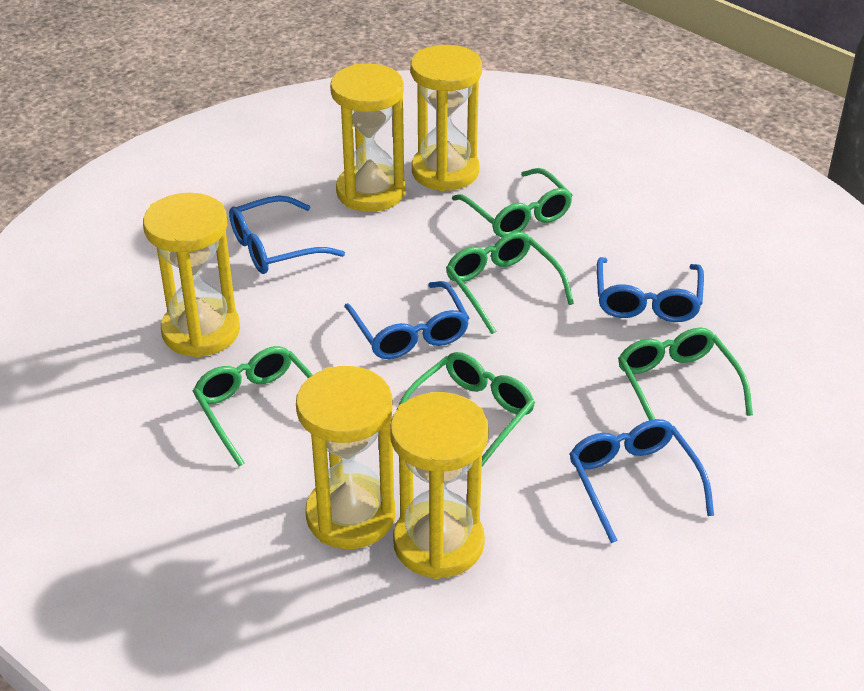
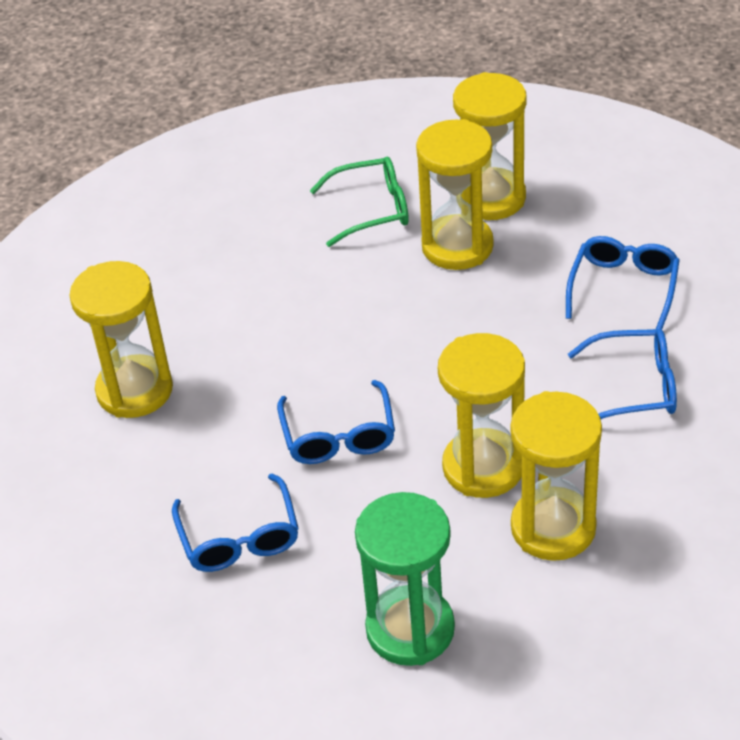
green glasses: [193,346,313,466] [396,352,535,467] [446,232,574,334] [452,168,573,237] [618,327,753,420] = 5 -> [310,157,409,247] = 1
green hourglass: none = 0 -> [355,492,455,666] = 1

